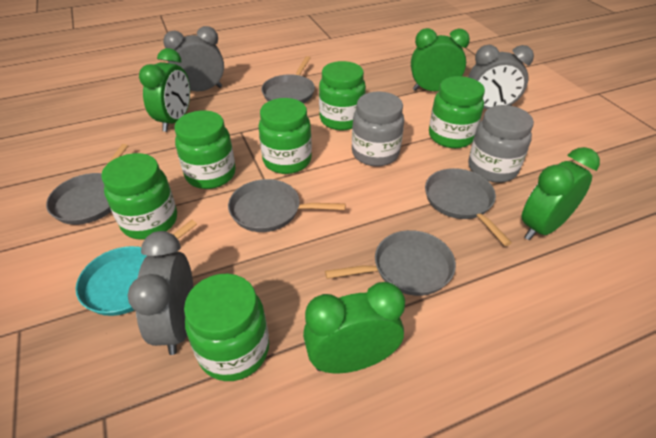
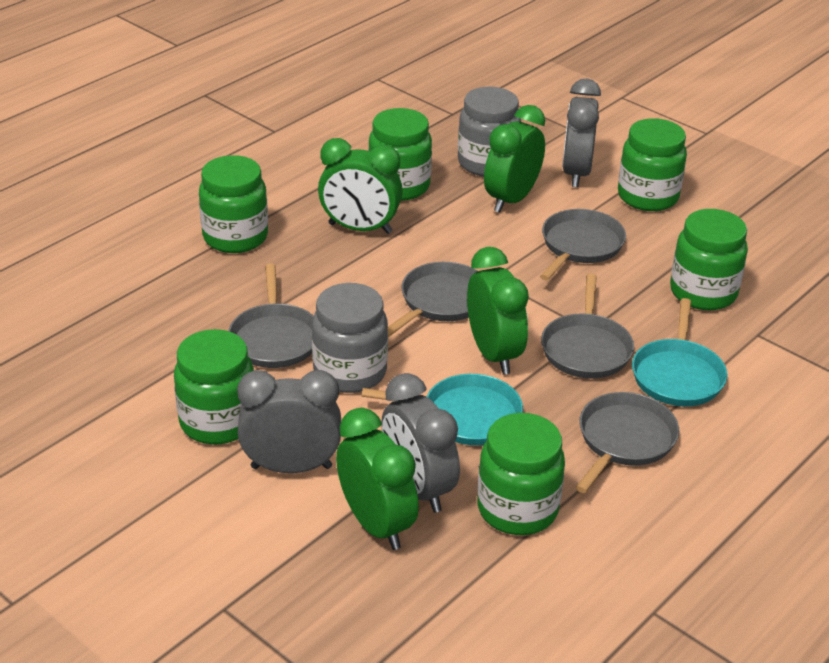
turquoise pan: [76,220,197,316] = 1 -> [361,374,523,445] [632,298,728,406] = 2

